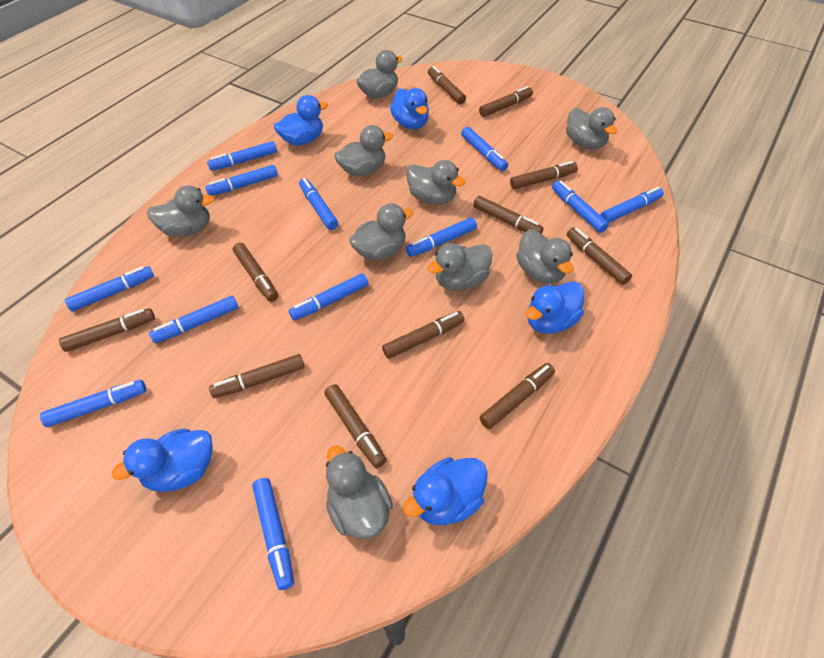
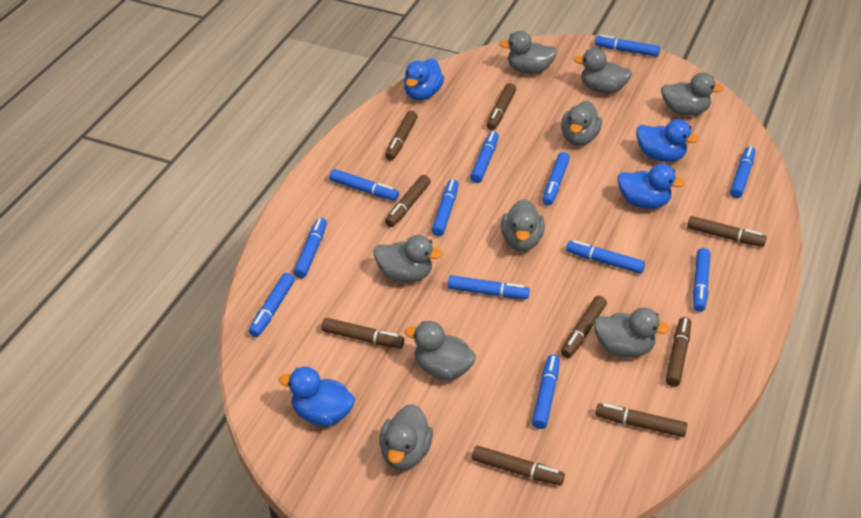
blue duck: [112,428,213,492] [274,95,328,146] [390,88,429,129] [403,457,488,525] [525,281,584,334] = 5 -> [279,367,355,426] [404,59,444,100] [618,164,685,209] [636,119,699,162] = 4
brown marker: [59,308,155,352] [209,354,305,398] [233,243,278,302] [324,384,386,468] [382,311,465,359] [428,66,466,104] [473,196,544,234] [479,86,533,117] [479,363,555,429] [510,161,578,189] [567,227,632,285] = 11 -> [321,318,404,349] [385,111,418,160] [385,175,431,227] [472,445,565,485] [487,83,516,130] [561,296,607,358] [595,403,688,437] [666,317,691,387] [687,216,767,247] = 9

